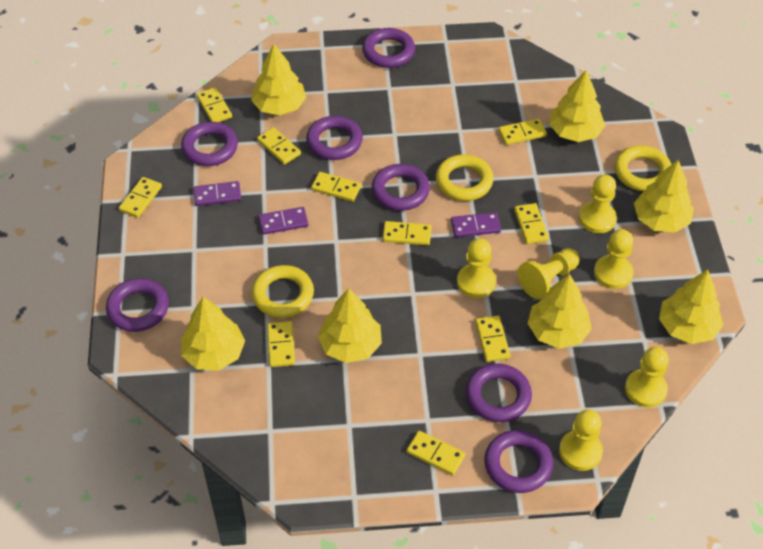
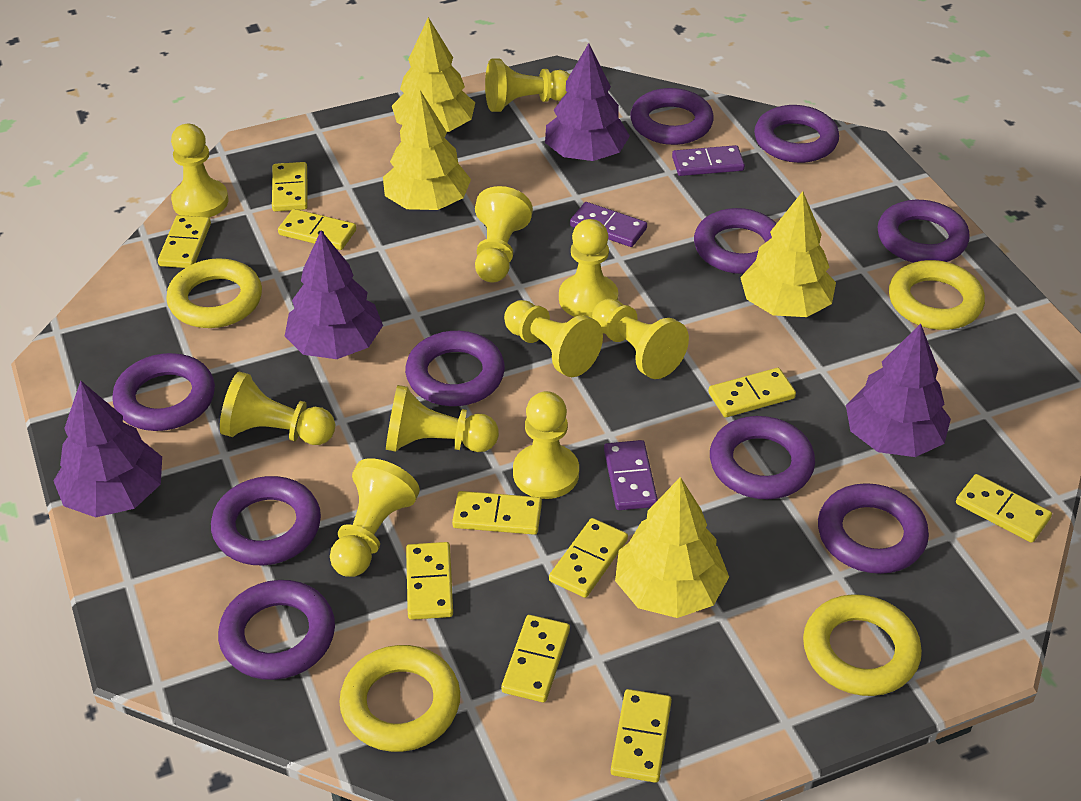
purple ring: [106,278,169,332] [181,122,238,166] [306,116,363,160] [362,28,415,68] [372,164,430,211] [466,364,532,422] [484,430,553,493] = 7 -> [112,353,215,431] [211,476,321,565] [218,580,335,680] [405,331,505,406] [630,88,714,145] [694,208,777,274] [710,416,815,499] [754,105,839,163] [818,483,929,574] [878,200,970,263] = 10
purple tree: none = 0 -> [53,381,162,517] [285,231,383,359] [545,43,630,161] [846,323,951,457] = 4
yellow pawn: [457,238,496,298] [518,248,579,299] [559,409,603,471] [579,174,617,233] [594,229,633,289] [625,347,669,408] = 6 -> [171,124,229,218] [220,371,335,445] [330,458,420,577] [386,385,499,452] [475,186,533,283] [485,59,570,112] [504,300,603,377] [513,391,579,499] [559,219,618,318] [592,299,689,379] = 10
yellow ring: [252,265,314,318] [436,154,494,201] [614,146,672,191] = 3 -> [166,258,262,328] [339,645,460,752] [803,594,922,696] [889,260,985,330] = 4
yellow tree: [181,297,245,370] [251,44,306,115] [318,288,382,363] [527,274,592,349] [549,70,605,142] [634,160,694,233] [659,269,723,344] = 7 -> [383,91,471,210] [392,17,475,132] [615,477,729,618] [740,191,836,317] = 4

